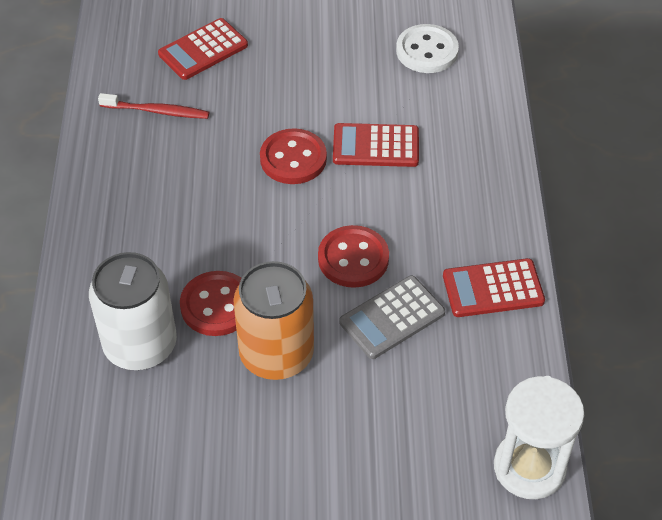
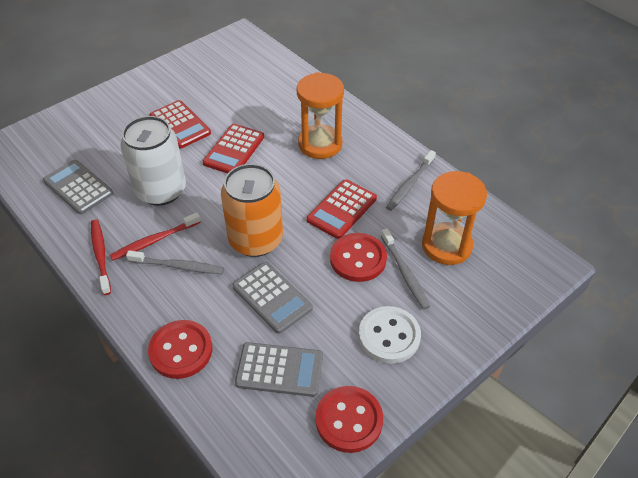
grey calculator: [339,276,445,359] = 1 -> [43,160,113,214] [232,262,313,334] [235,342,323,397] = 3
grey toothbrush: none = 0 -> [126,250,224,274] [381,229,430,310] [386,150,436,211] = 3
orange hourglass: none = 0 -> [297,72,344,159] [422,171,487,265] = 2
red toothbrush: [98,93,209,119] = 1 -> [91,220,111,295] [110,212,201,261] = 2
white hourglass: [494,376,584,499] = 1 -> none = 0

